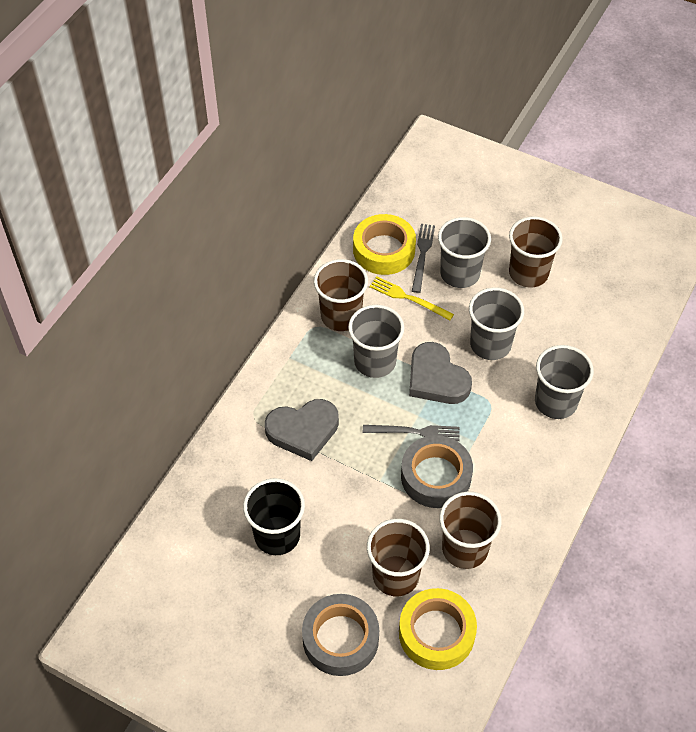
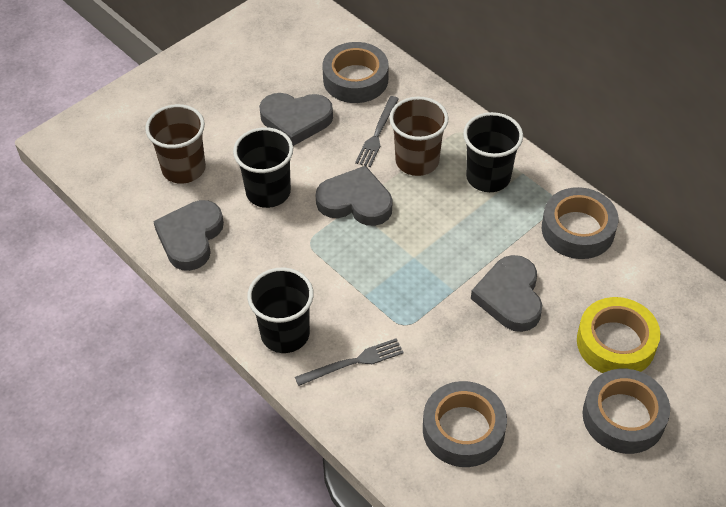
black cup: [243,478,305,555] = 1 -> [233,127,293,208] [247,267,314,353] [463,112,523,192] = 3
brown cup: [314,259,368,331] [367,519,430,596] [439,492,502,569] [509,216,563,288] = 4 -> [145,104,206,184] [389,97,448,176] = 2
grey cup: [348,305,404,378] [438,217,491,288] [469,287,524,360] [535,345,594,419] = 4 -> none = 0
grey heart: [265,399,339,461] [409,342,472,404] = 2 -> [153,200,224,271] [259,93,333,146] [315,166,392,226] [471,255,542,332] = 4
grey tape: [302,594,379,676] [401,435,473,508] = 2 -> [322,42,389,103] [423,381,507,467] [542,187,618,259] [582,369,670,454] = 4
yellow fork: [369,276,454,320] = 1 -> none = 0
yellow tape: [353,214,416,275] [399,588,477,670] = 2 -> [577,297,660,373] = 1

